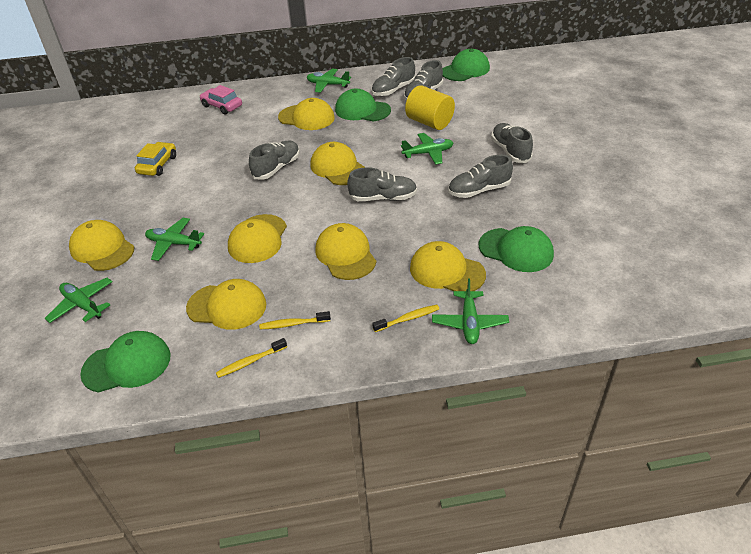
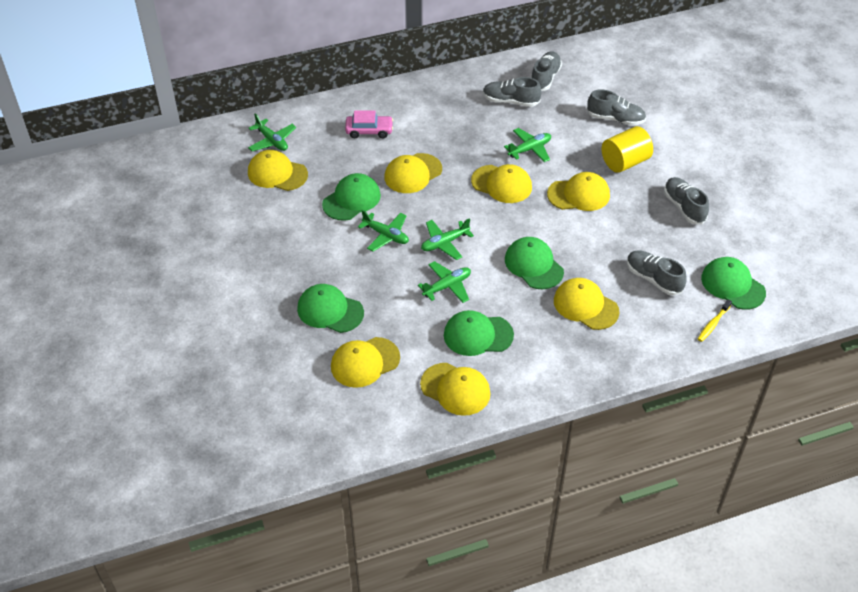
green cap: [80,331,171,393] [335,89,391,122] [442,49,490,81] [479,226,554,272] = 4 -> [297,284,364,333] [322,173,381,221] [444,310,514,356] [505,237,564,289] [701,257,766,310] = 5
grey shoe: [249,141,300,180] [347,167,417,201] [371,57,416,96] [404,60,443,101] [448,154,513,198] [491,123,533,163] = 6 -> [483,77,541,107] [532,51,562,91] [587,90,646,126] [627,250,687,296] [664,177,709,224] = 5
yellow car: [135,142,176,176] = 1 -> none = 0
yellow toothbrush: [216,338,287,378] [259,311,331,329] [372,305,439,332] = 3 -> [698,299,732,342] = 1

